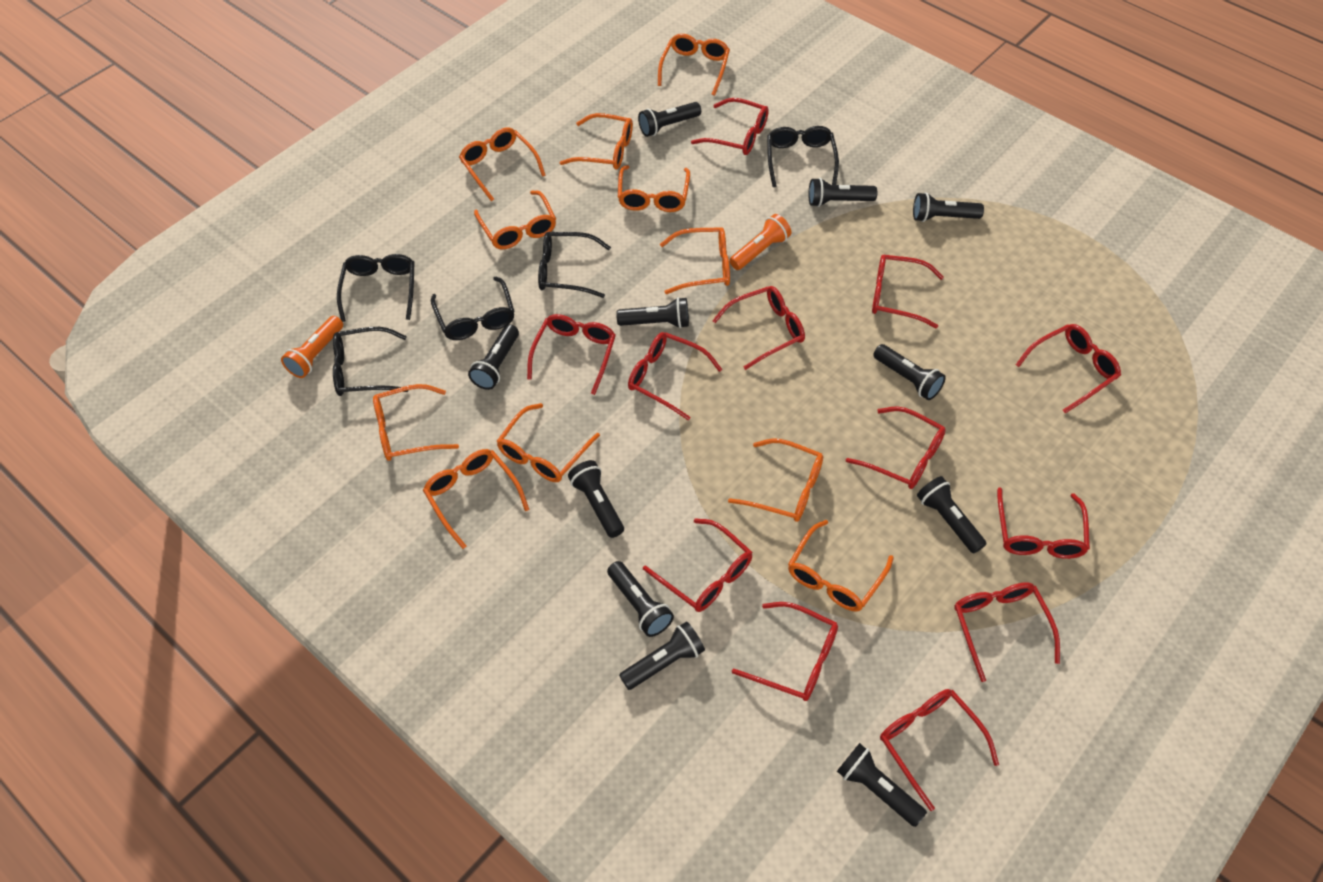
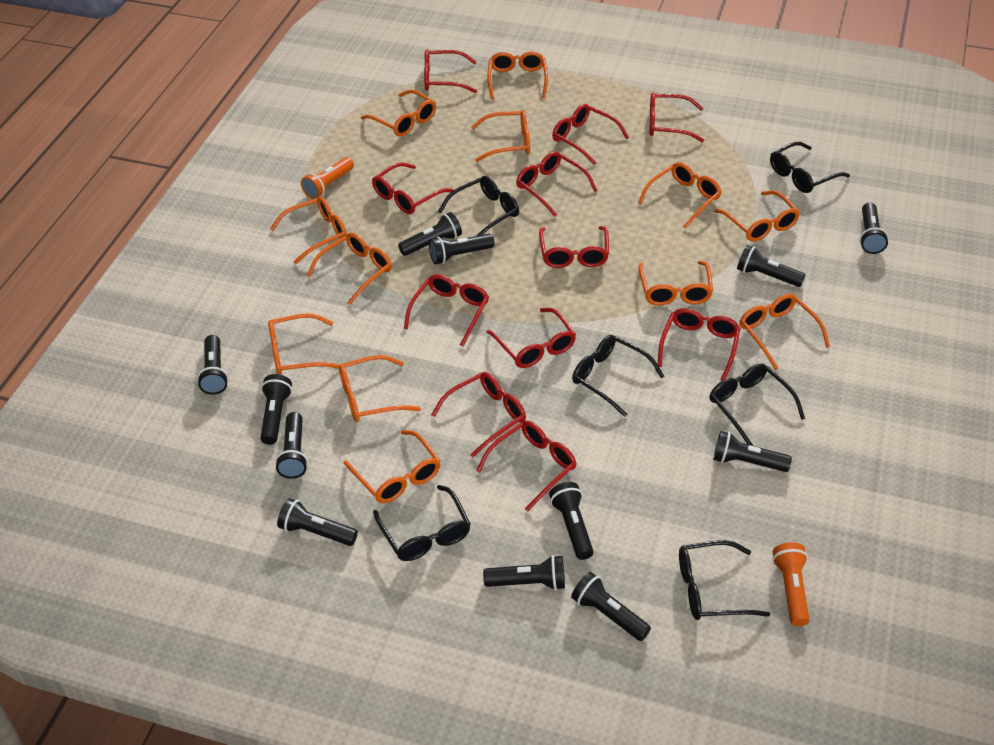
black flashlight: [468,324,519,390] [568,460,624,538] [607,561,674,637] [616,297,689,328] [619,621,705,690] [638,102,701,137] [808,178,877,207] [837,743,927,827] [873,344,946,400] [913,192,984,222] [917,476,987,553] = 11 -> [197,335,228,395] [261,374,292,445] [275,412,308,479] [277,498,358,546] [398,212,462,256] [429,234,495,264] [483,555,565,590] [549,482,594,560] [571,572,651,641] [713,431,792,472] [737,245,806,287] [860,203,889,254] = 12
black glasses: [333,327,408,396] [337,254,415,322] [431,277,515,340] [538,232,611,298] [767,126,839,187] = 5 -> [373,485,470,561] [438,176,519,236] [572,335,665,417] [679,540,770,620] [709,363,805,446] [770,142,850,193] = 6
orange glasses: [373,384,459,461] [423,449,530,549] [459,127,546,201] [474,191,556,249] [497,403,600,482] [560,113,633,170] [618,165,690,212] [658,34,730,96] [660,227,730,294] [728,438,823,522] [788,520,894,612] = 11 -> [268,313,340,375] [270,196,347,264] [307,233,392,305] [339,355,421,422] [344,430,441,503] [361,90,436,137] [471,110,530,162] [488,51,548,100] [638,162,722,229] [638,261,713,306] [714,190,800,242] [739,294,830,370] = 12
red glasses: [527,314,616,395] [628,332,722,420] [643,518,752,612] [691,98,769,155] [712,286,805,370] [732,602,838,701] [846,406,946,489] [872,255,944,328] [880,689,999,811] [954,582,1060,682] [997,488,1090,559] [1015,324,1121,414] = 12 -> [372,162,454,214] [404,274,489,347] [424,50,477,93] [431,372,526,457] [476,421,577,512] [487,308,576,368] [516,151,597,217] [539,226,609,268] [552,104,629,165] [649,93,704,142] [658,308,741,381] = 11

